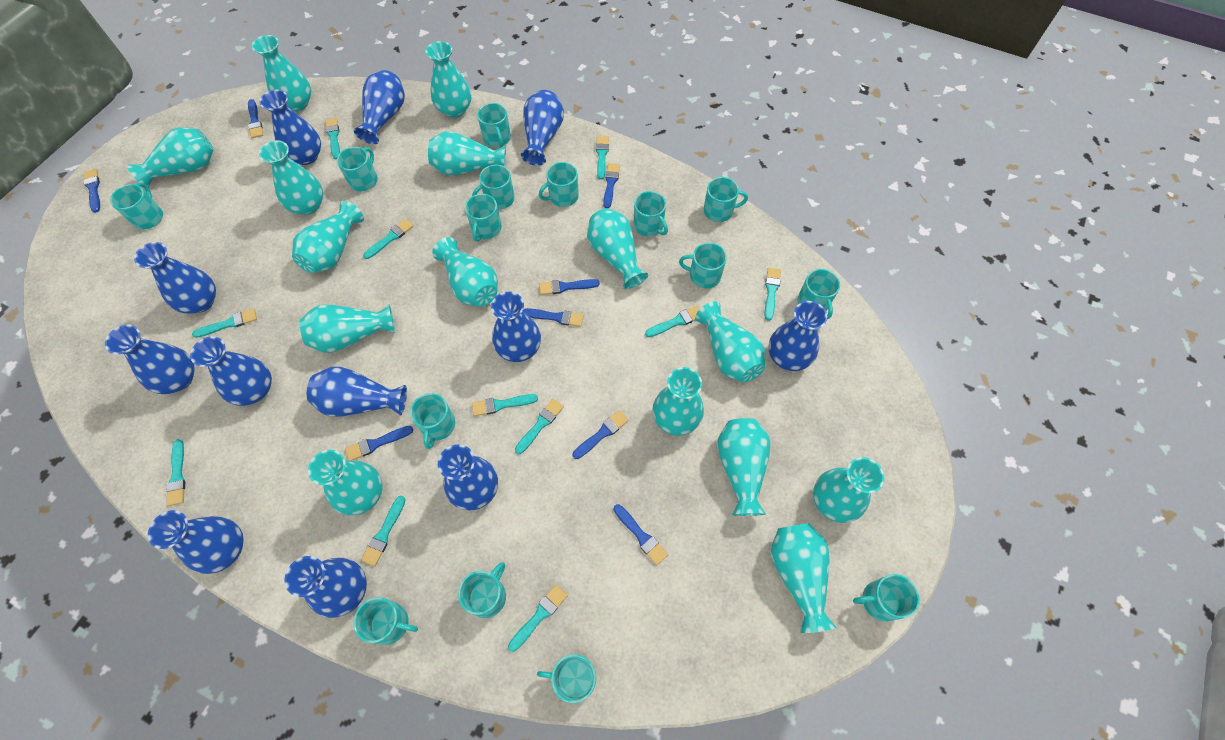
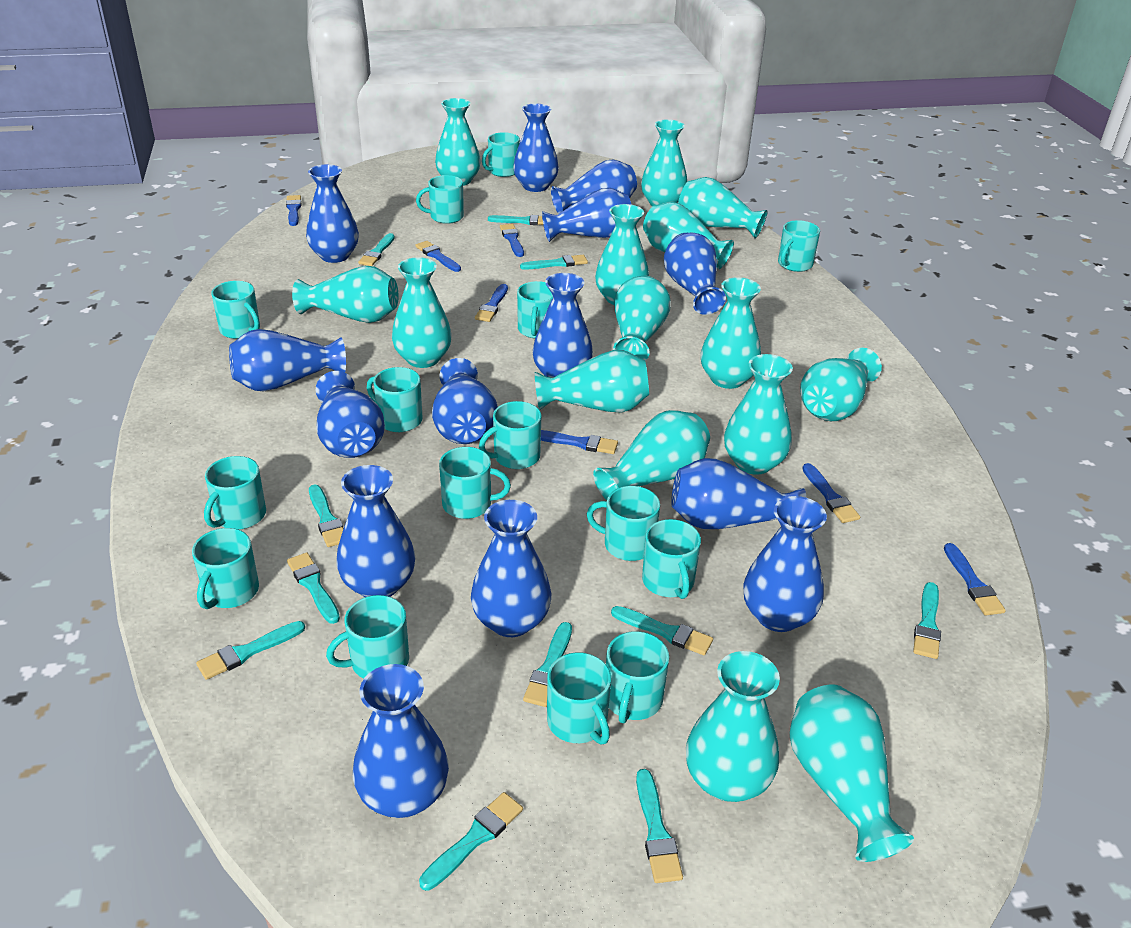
blue brush: [83,169,100,213] [248,99,263,138] [345,426,413,461] [523,308,584,327] [539,279,600,295] [573,410,629,459] [603,163,620,208] [614,504,668,565] = 8 -> [286,195,301,226] [415,241,461,272] [475,284,508,322] [500,224,524,257] [541,430,618,454] [802,463,860,523] [944,543,1006,615] = 7
blue vase: [105,325,195,394] [134,242,216,314] [148,510,244,574] [190,336,272,406] [259,90,321,165] [284,556,367,618] [307,367,407,417] [354,70,405,144] [438,444,498,510] [491,292,541,362] [521,90,564,166] [769,301,828,371] = 12 -> [229,329,346,391] [306,164,359,263] [316,371,385,458] [336,465,415,597] [353,664,449,818] [432,358,498,444] [471,500,551,637] [513,104,559,192] [532,273,593,378] [542,188,632,242] [551,159,637,214] [664,233,726,315] [671,458,806,529] [743,496,827,632] = 14

